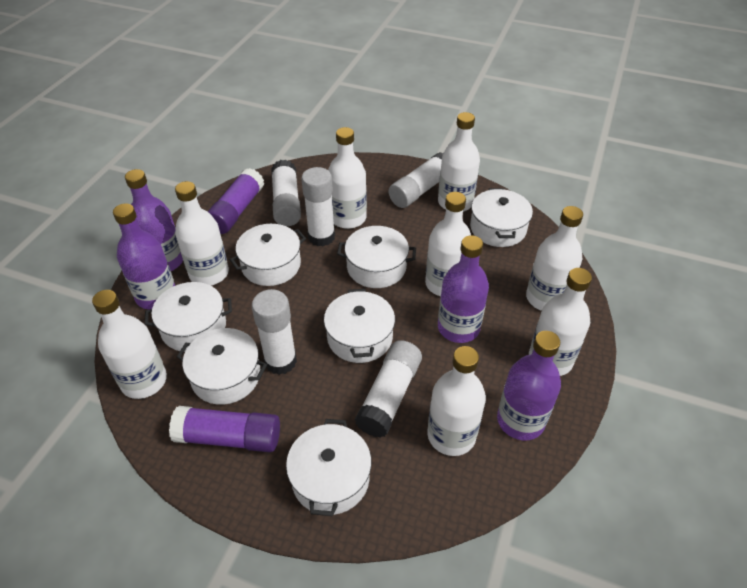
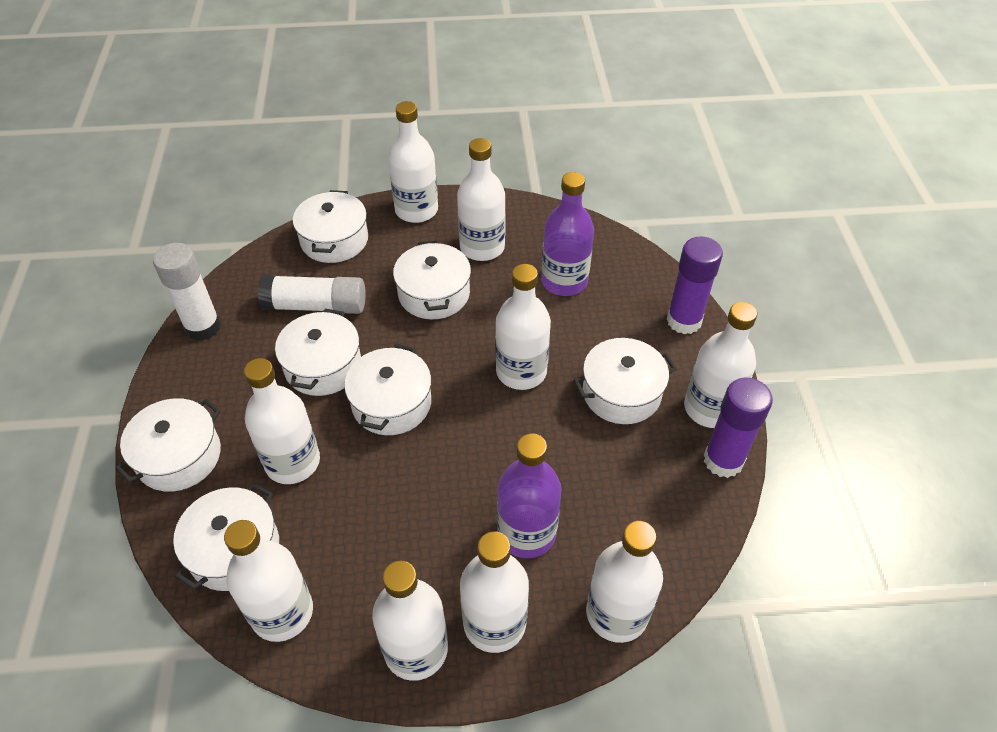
purple bottle: [113,203,175,310] [125,169,183,271] [438,235,489,343] [497,331,561,440] = 4 -> [497,433,562,558] [541,172,594,296] = 2
white bottle: [92,290,167,399] [175,181,229,286] [328,127,367,229] [425,192,471,296] [427,346,486,456] [438,112,480,212] [526,206,583,311] [529,268,592,376] = 8 -> [224,520,313,642] [244,358,320,484] [372,561,448,681] [388,101,438,223] [457,138,506,261] [460,531,529,653] [495,264,551,390] [586,521,663,643] [684,302,757,428] = 9
white glue stick: [252,289,297,375] [271,160,301,226] [301,167,335,246] [355,340,422,438] [389,152,443,208] = 5 -> [153,243,221,341] [258,275,366,314] = 2

